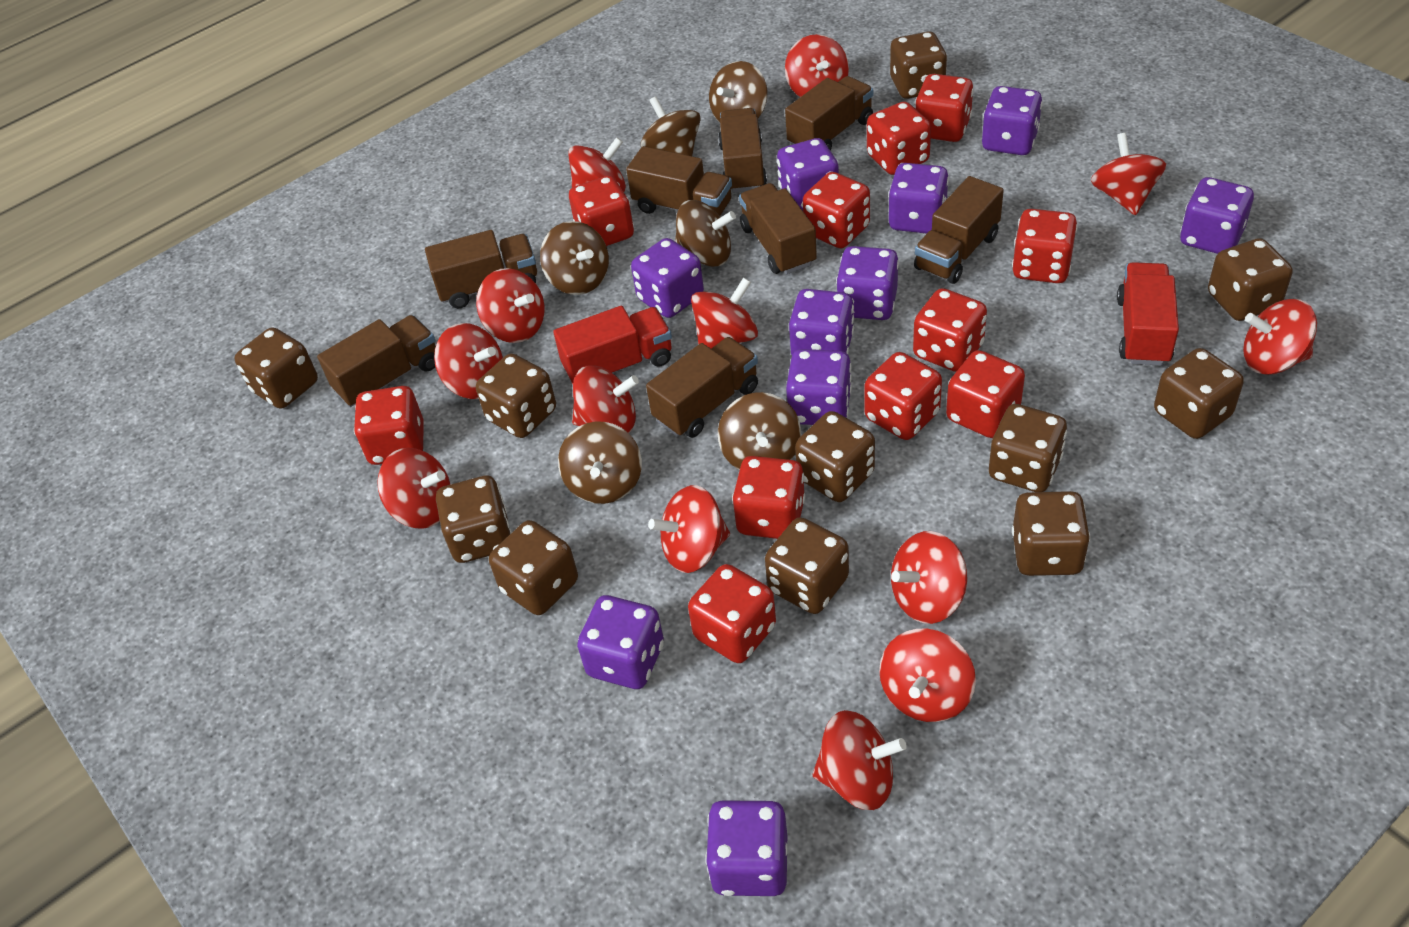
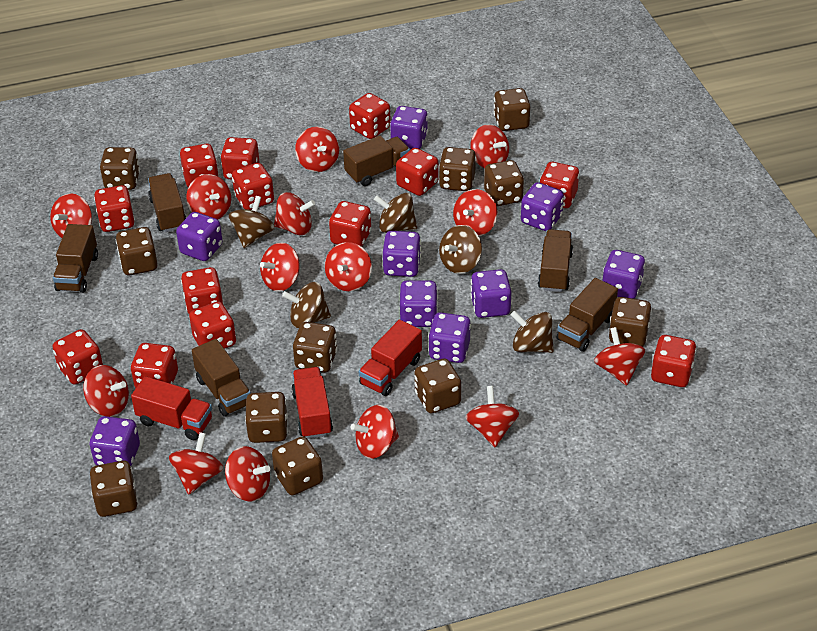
brown spinning top: [540,221,609,295] [558,422,642,504] [641,96,701,156] [675,200,736,267] [709,61,767,123] [718,392,801,470] = 6 -> [229,196,275,248] [282,282,331,328] [374,193,417,233] [439,225,482,274] [511,311,554,353] = 5
brown truck: [317,315,436,407] [425,230,537,309] [626,146,732,216] [646,337,758,438] [718,108,767,193] [739,183,817,274] [785,76,873,150] [914,176,1004,284] = 8 -> [53,224,98,293] [148,173,186,232] [192,339,251,417] [343,136,410,186] [538,229,573,292] [557,278,618,352] = 6
purple dice: [577,595,664,689] [631,238,704,318] [705,800,788,896] [777,138,839,211] [786,349,852,425] [789,289,854,355] [836,246,899,320] [888,163,949,234] [982,86,1043,155] [1180,177,1254,254] = 10 -> [89,416,140,466] [176,212,223,261] [383,231,421,277] [390,106,428,149] [399,280,438,327] [428,312,471,363] [470,269,512,318] [521,182,564,231] [603,250,645,299] = 9
red dice: [354,386,424,465] [569,176,634,246] [688,564,776,663] [732,456,805,539] [803,172,870,248] [865,352,942,440] [867,102,931,175] [913,288,987,372] [915,74,974,142] [946,350,1025,438] [1012,209,1078,283] = 11 -> [53,329,103,384] [94,185,135,232] [131,343,178,388] [180,144,219,187] [181,267,224,314] [189,301,236,349] [220,137,259,179] [232,163,274,210] [329,201,371,247] [349,93,391,139] [396,148,438,196] [539,162,579,208] [651,335,696,387] = 13
red spinning top: [377,448,451,529] [434,323,503,399] [476,268,544,343] [568,137,626,192] [572,365,639,433] [648,485,730,573] [691,277,758,348] [785,34,849,97] [812,710,907,810] [879,629,976,722] [891,531,967,624] [1091,133,1166,215] [1243,299,1317,375] = 13 -> [50,193,92,238] [83,365,129,417] [169,432,223,495] [186,174,231,220] [225,446,270,502] [260,243,300,291] [274,192,315,235] [295,127,339,172] [325,242,372,291] [351,405,399,459] [453,189,497,236] [465,386,519,447] [470,124,509,168] [594,327,645,386] = 14
red truck: [553,306,672,384] [1117,262,1179,365] = 2 -> [131,376,212,440] [291,367,333,439] [358,320,422,396] = 3

